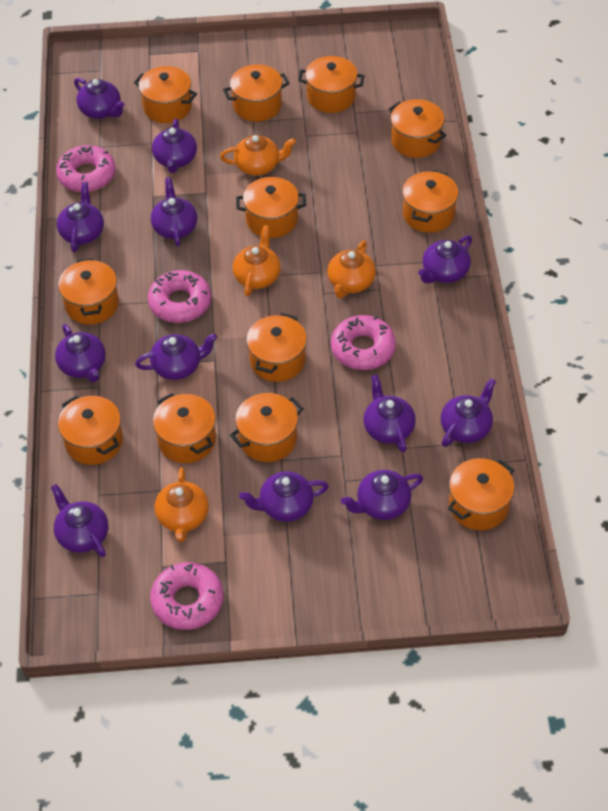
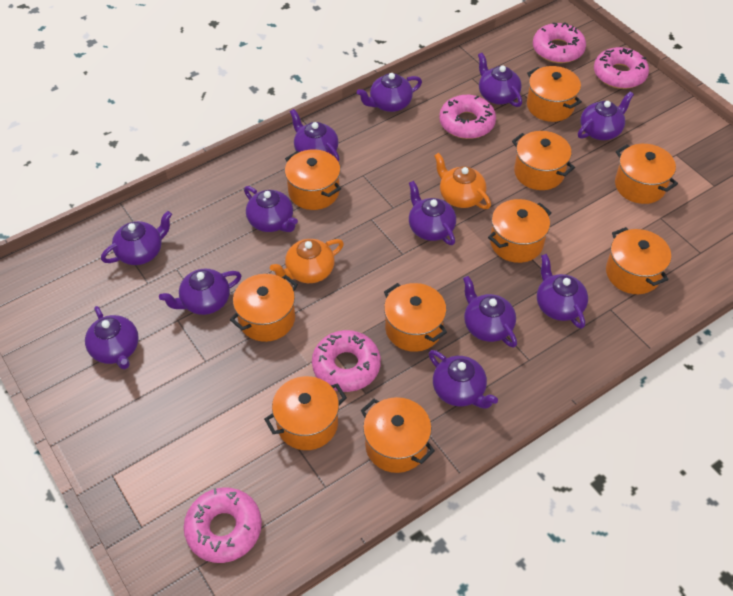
orange pot: [58,258,119,325] [58,395,123,465] [134,66,197,123] [153,393,216,463] [223,64,290,122] [230,393,303,462] [236,177,306,238] [246,313,307,382] [298,56,365,113] [389,99,447,158] [402,170,458,233] [448,458,514,530] = 12 -> [230,274,298,342] [264,376,347,450] [285,149,341,210] [360,397,435,473] [384,283,447,352] [488,199,552,263] [512,131,575,190] [527,66,582,122] [606,227,671,294] [615,144,678,204] = 10
orange teapot: [154,467,209,542] [220,135,296,176] [232,225,281,297] [327,240,376,298] = 4 -> [270,239,344,283] [434,153,491,209] = 2
pink donut: [56,145,116,192] [148,270,211,323] [150,562,224,630] [331,315,396,370] = 4 -> [184,488,262,563] [312,330,381,392] [439,95,496,139] [533,22,586,63] [594,47,649,89] = 5

